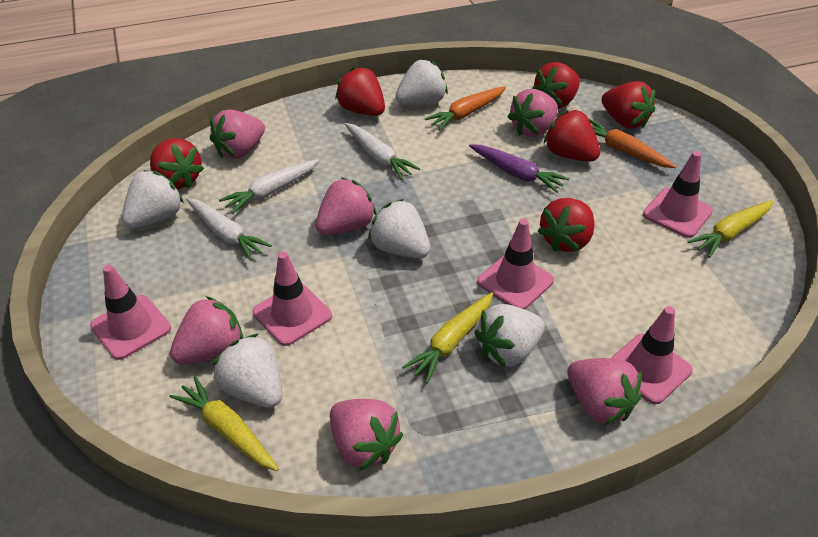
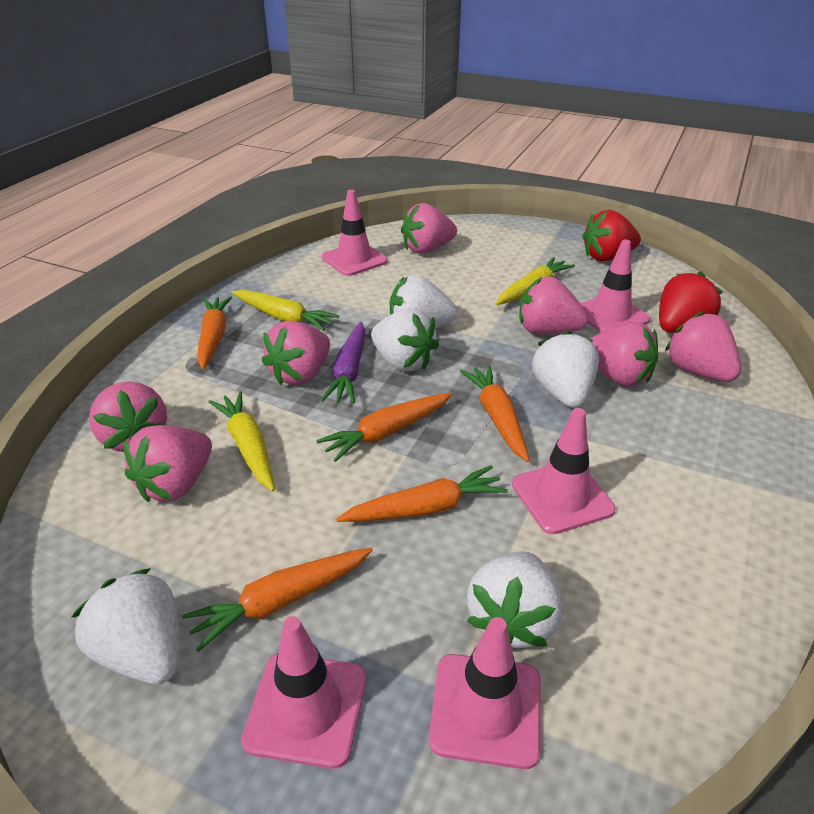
orange carrot: [425,87,506,130] [589,119,677,168] = 2 -> [182,547,373,652] [197,296,232,369] [317,392,452,462] [336,465,508,522] [460,365,530,462] = 5
pink strawberry: [170,296,244,364] [210,110,265,159] [316,178,376,235] [330,399,403,471] [507,89,558,137] [567,358,642,425] = 6 -> [89,381,167,452] [124,425,212,502] [262,321,330,385] [401,203,457,254] [519,277,588,334] [590,322,658,387] [665,311,741,382] = 7
red strawberry: [150,138,204,189] [335,67,385,116] [532,62,580,109] [538,198,595,252] [544,110,600,161] [601,81,655,129] = 6 -> [582,210,641,261] [659,271,723,333] = 2
white carrot: [186,198,272,261] [219,159,319,214] [345,123,420,180] = 3 -> none = 0

